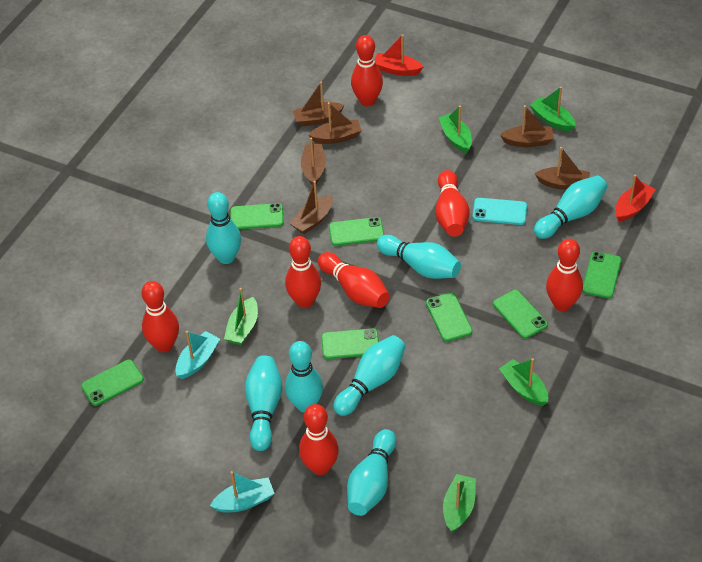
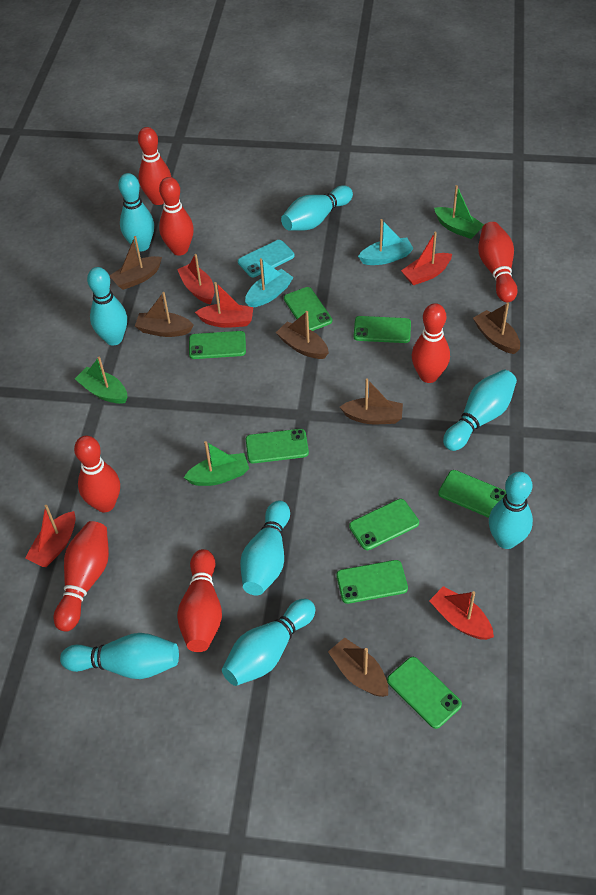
green boat: [224,288,258,345] [439,106,472,153] [443,474,476,533] [499,358,548,406] [530,87,575,132] = 5 -> [75,357,128,404] [184,441,249,486] [434,185,484,239] = 3
green phone: [81,359,144,406] [230,203,284,229] [321,328,379,359] [329,217,384,246] [426,292,473,342] [493,290,548,339] [582,252,622,298] = 7 -> [189,331,246,359] [246,429,309,463] [284,287,332,331] [337,560,408,604] [349,499,419,550] [354,316,411,343] [387,657,462,729] [438,470,506,518] = 8
red boat: [375,34,423,76] [615,175,656,222] = 2 -> [25,505,76,567] [177,254,214,304] [195,282,253,328] [401,232,452,285] [429,586,494,640] = 5
turquoise bowling pin: [206,192,241,264] [245,355,283,451] [285,341,323,412] [333,335,406,416] [347,429,396,516] [377,235,461,279] [534,176,607,239] = 7 -> [60,633,179,679] [87,267,127,346] [118,173,154,252] [222,599,315,686] [240,501,290,596] [281,185,353,231] [443,370,517,451] [489,472,533,549] = 8

